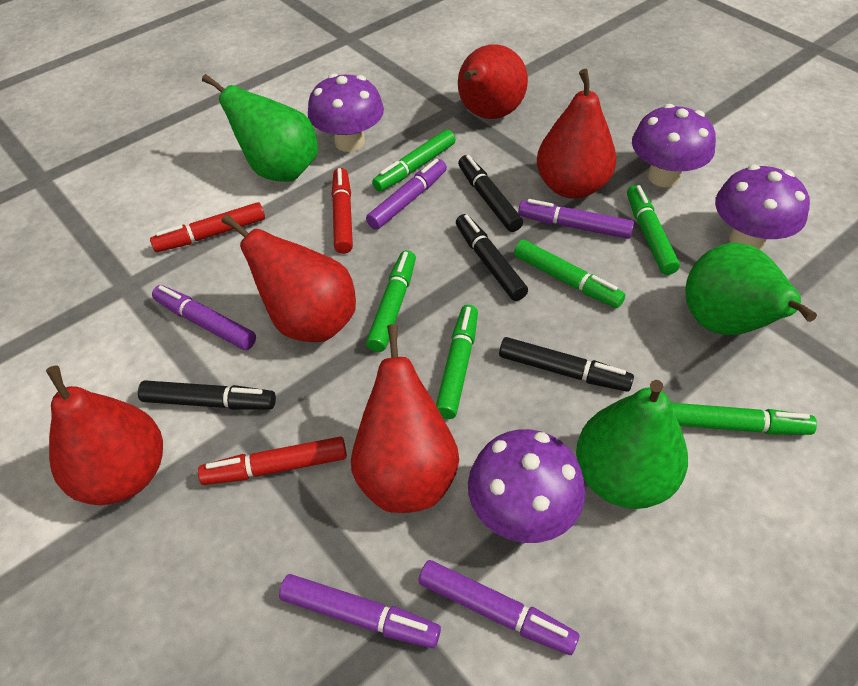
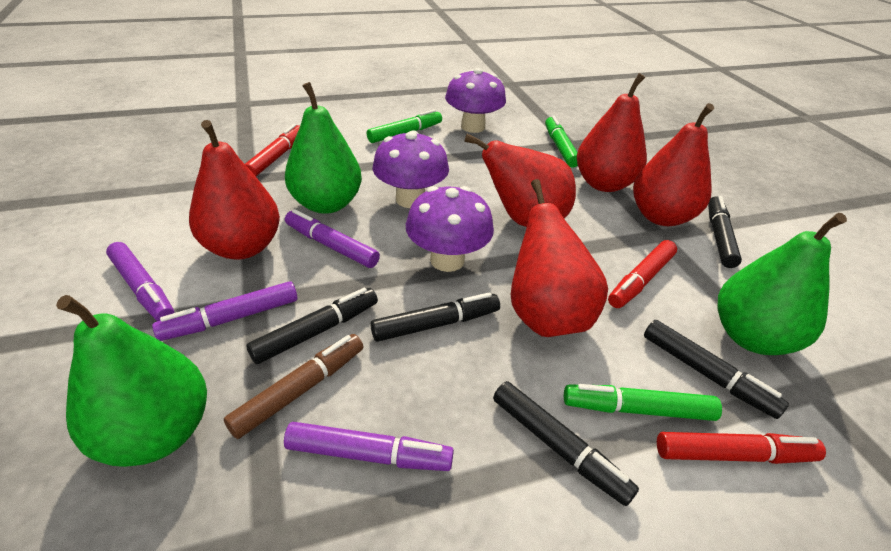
black marker: [138,380,276,410] [456,214,528,301] [458,155,523,232] [499,337,634,392] = 4 -> [246,288,378,364] [371,292,500,342] [493,381,639,506] [644,320,789,419] [708,196,742,268] = 5
brown marker: none = 0 -> [224,334,363,439] = 1
green marker: [366,250,416,352] [372,129,456,192] [436,305,478,419] [514,240,625,308] [627,185,680,275] [671,403,817,435] = 6 -> [367,109,442,143] [545,116,578,168] [564,384,722,421] = 3
purple marker: [152,285,256,350] [279,574,441,648] [366,159,447,230] [418,560,579,655] [518,199,634,239] = 5 -> [106,242,174,321] [152,281,298,341] [284,422,454,471] [285,209,380,268] = 4
purple mushroom: [308,74,384,152] [468,429,585,543] [632,104,716,187] [715,165,810,250] = 4 -> [373,130,449,208] [406,186,494,272] [445,68,506,133] = 3

